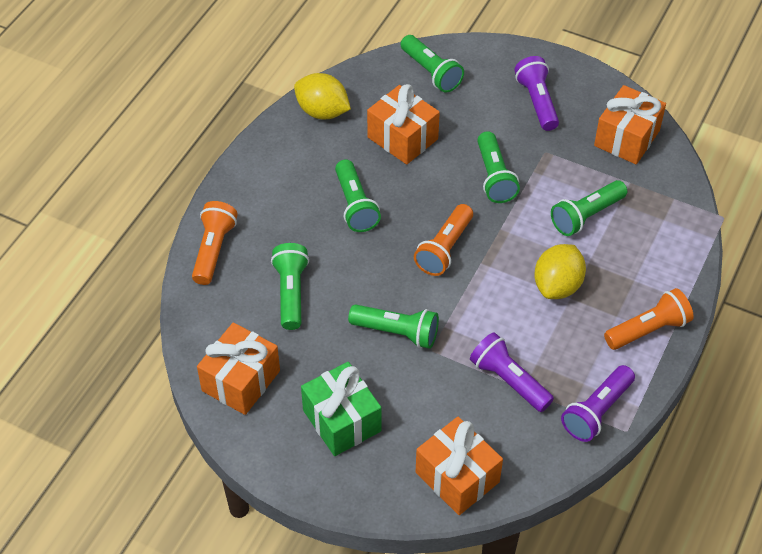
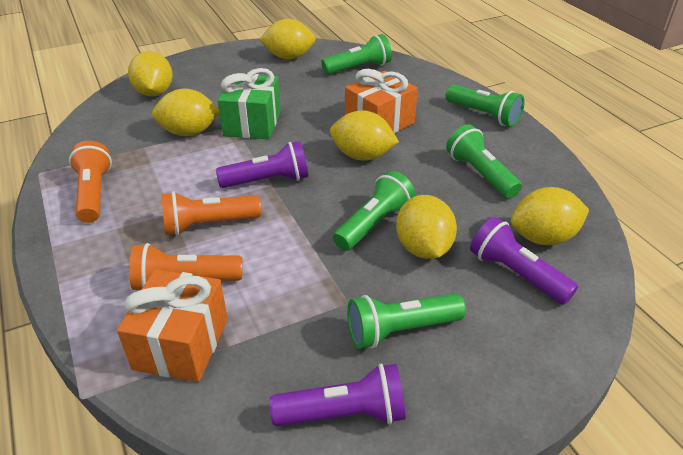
green flashlight: [271,243,309,330] [335,159,381,232] [348,304,439,349] [401,35,464,93] [477,131,520,203] [551,180,627,236] = 6 -> [321,34,392,75] [333,171,415,251] [347,294,466,349] [446,85,525,127] [446,124,522,199] = 5
orange gift: [197,322,280,415] [367,84,440,165] [416,417,503,515] [594,85,666,164] = 4 -> [117,269,228,382] [345,69,418,133] = 2
yellow lemon: [294,73,351,120] [534,244,586,299] = 2 -> [128,51,173,96] [152,89,220,136] [259,19,316,59] [330,110,399,161] [396,195,457,259] [511,187,589,245] = 6

